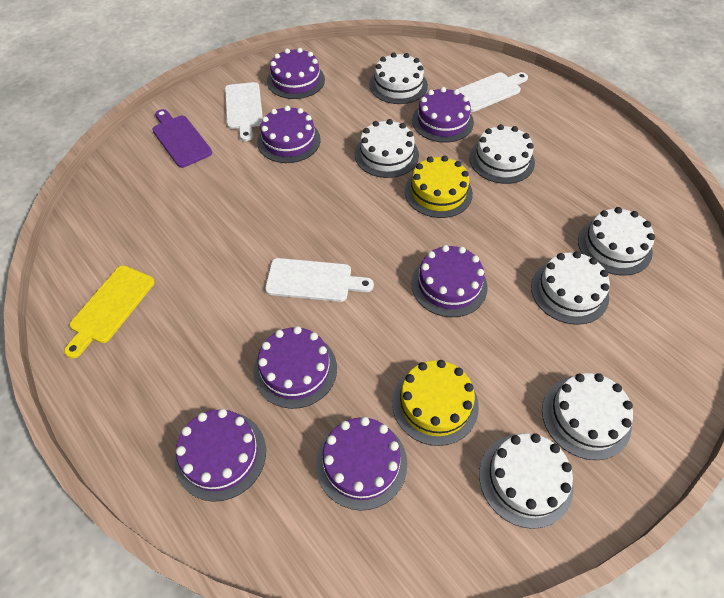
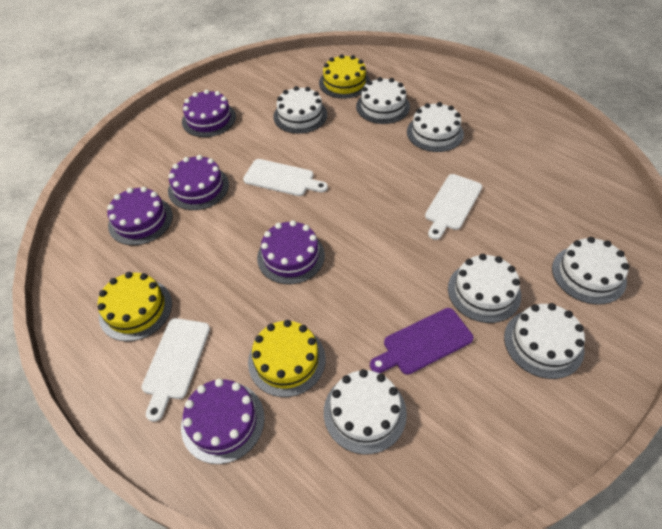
purple cake: [174,409,266,502] [254,326,337,409] [257,106,321,163] [267,48,325,99] [316,417,407,511] [411,245,488,317] [412,87,474,143] = 7 -> [107,187,173,245] [168,155,229,210] [181,379,265,464] [182,89,236,137] [257,220,325,284] = 5
yellow cake: [392,360,479,446] [405,156,473,218] = 2 -> [98,272,172,342] [248,320,326,397] [319,54,370,99] = 3
yellow cutting board: [64,265,155,359] = 1 -> none = 0

